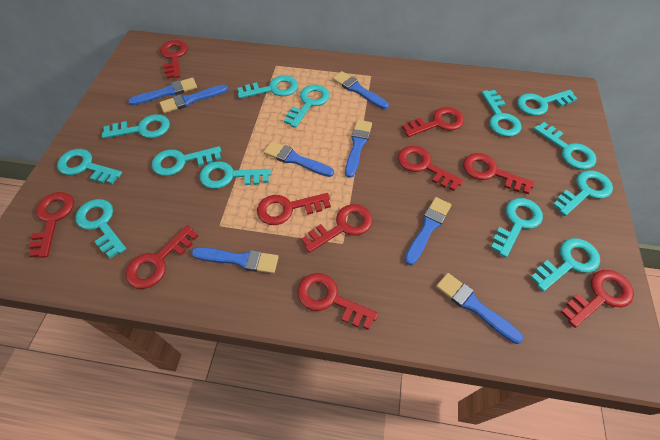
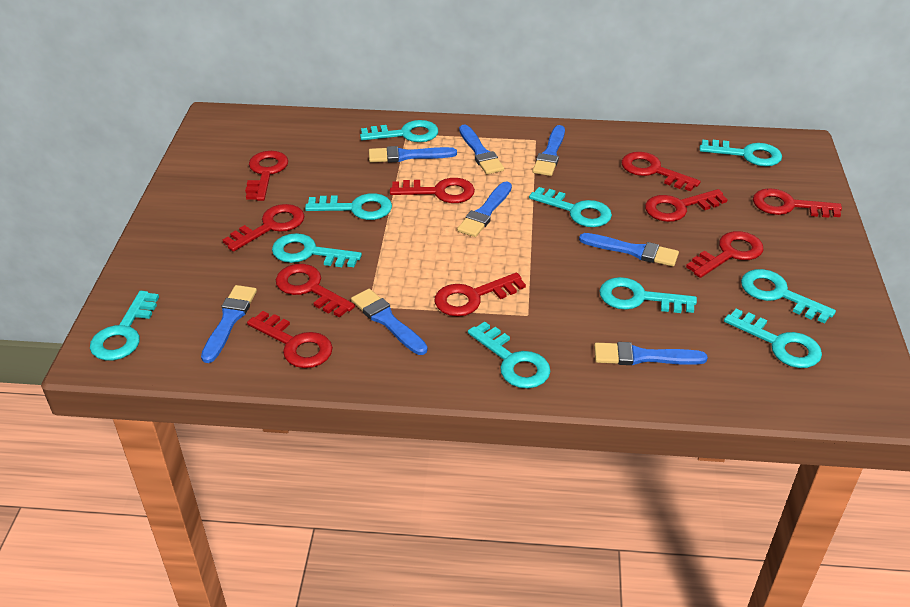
turquoise key: [57,149,122,184] [75,199,126,258] [102,114,170,139] [152,146,221,176] [200,161,271,189] [238,75,298,99] [284,85,330,128] [482,90,521,137] [491,198,543,258] [517,90,578,116] [530,238,600,291] [533,122,596,170] [553,170,613,216] = 13 -> [90,291,159,361] [272,233,362,267] [305,193,392,220] [360,120,438,142] [468,322,551,388] [529,187,612,227] [599,277,697,313] [700,140,782,166] [724,309,822,368] [741,269,836,324] = 10

